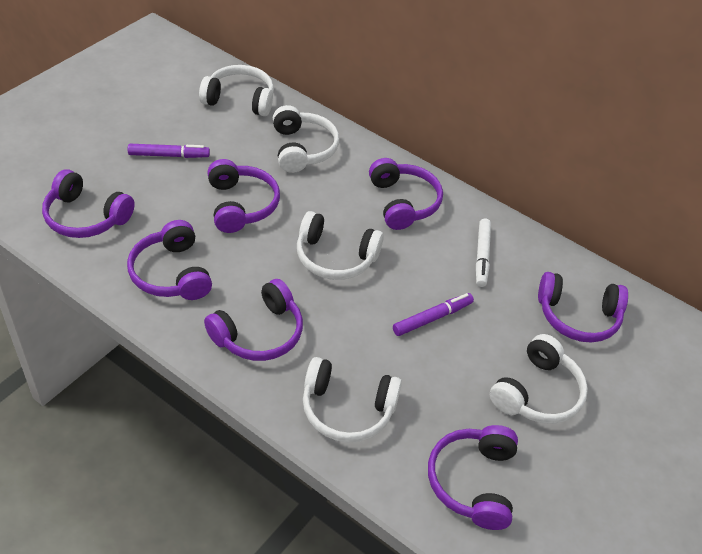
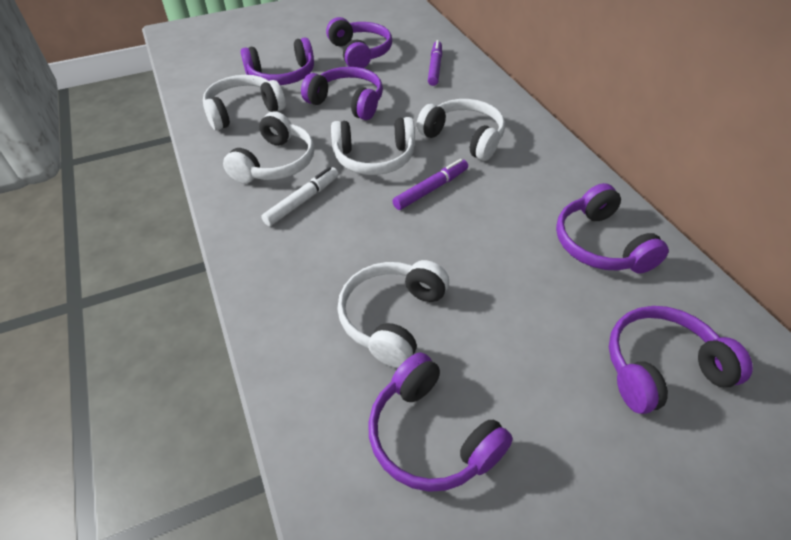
purple headphones: [42,169,135,238] [127,220,212,300] [204,279,303,361] [207,159,280,233] [369,158,443,230] [428,425,518,530] [538,272,628,342] = 7 -> [241,37,314,85] [301,67,383,120] [326,17,392,68] [368,352,513,492] [556,183,669,273] [609,306,753,414] = 6

